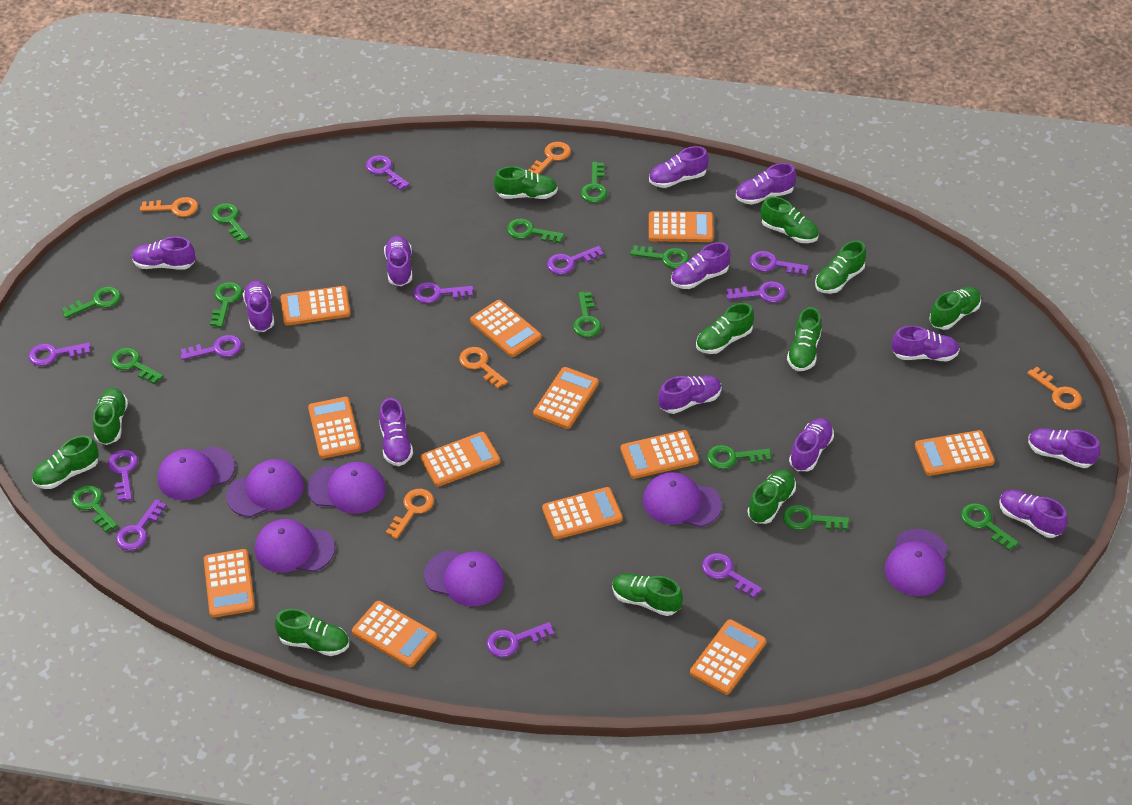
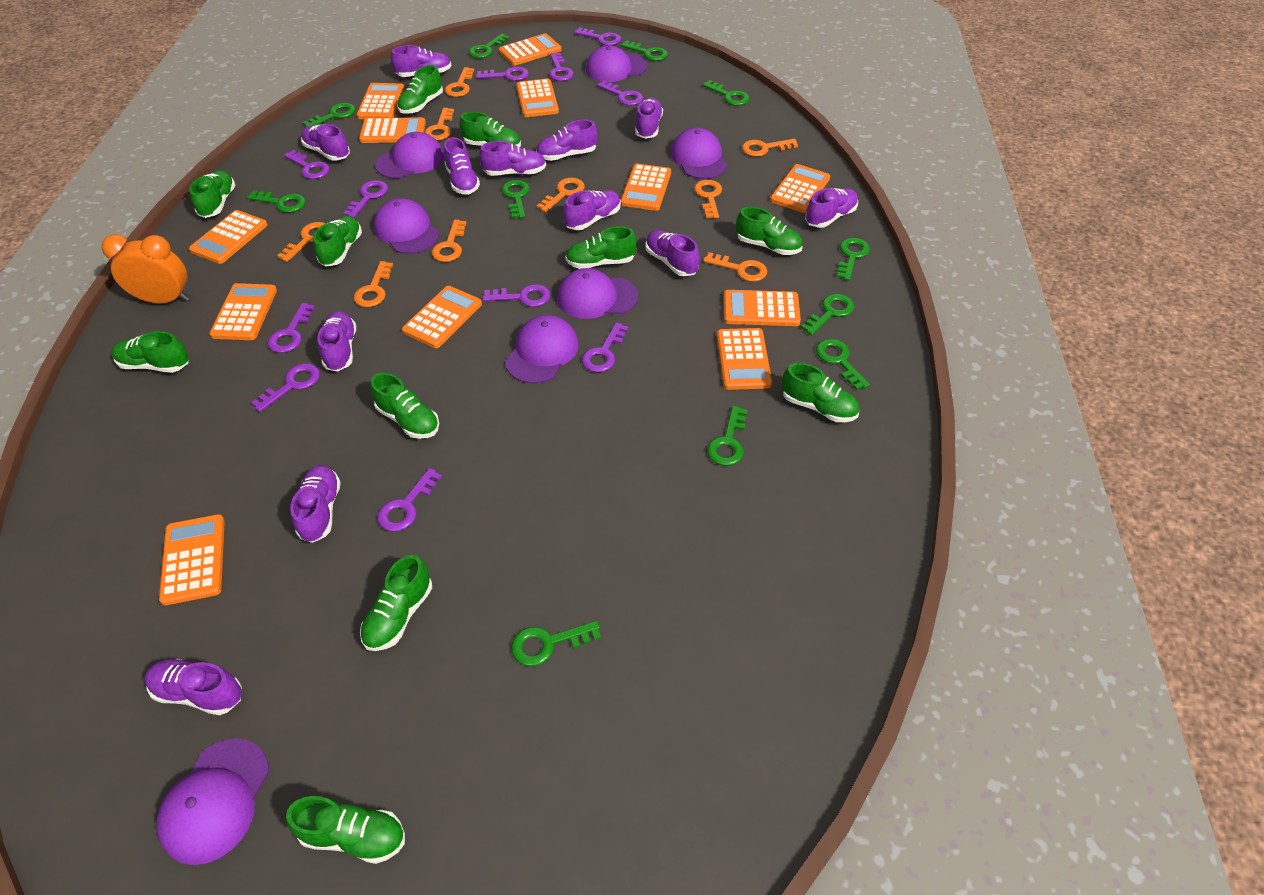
green key: [62,286,121,318] [71,485,118,532] [111,348,163,384] [210,282,243,327] [211,203,249,242] [507,219,564,243] [573,292,602,337] [581,162,607,203] [630,245,689,269] [707,445,771,469] [783,505,849,530] [961,503,1019,551] = 12 -> [247,190,306,213] [303,103,356,127] [469,34,509,58] [501,180,530,218] [511,621,601,666] [621,40,668,61] [702,80,750,106] [707,406,747,466] [801,294,854,335] [816,339,870,390] [837,238,870,280] = 11
orange clock: none = 0 -> [102,234,190,304] = 1
orange key: [140,197,198,217] [386,489,434,539] [459,347,508,389] [527,142,571,175] [1027,367,1082,410] = 5 -> [277,222,326,262] [354,261,393,307] [424,108,454,141] [432,220,467,262] [445,67,474,97] [537,178,585,212] [694,180,722,218] [703,252,767,282] [742,139,798,157] = 9

